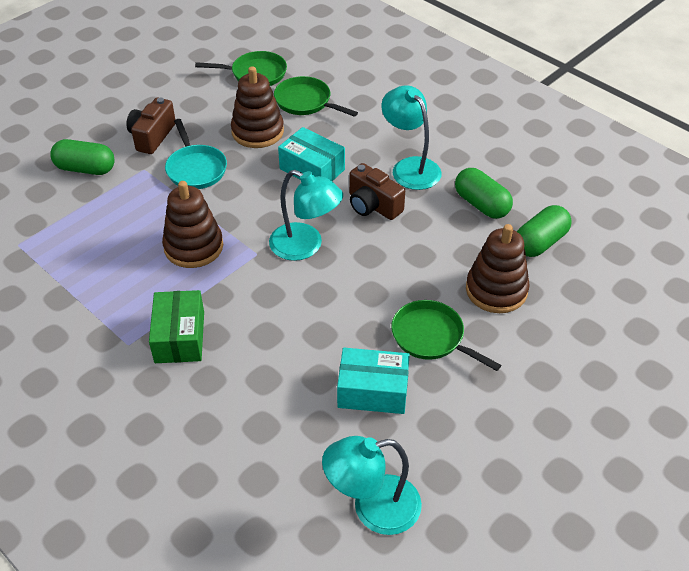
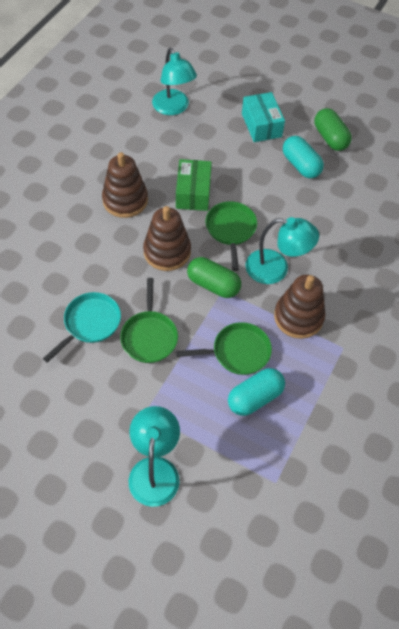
brown camera: [126,98,175,154] [349,163,405,220] = 2 -> none = 0
green capsule: [50,139,115,175] [455,168,513,219] [517,205,572,257] = 3 -> [187,257,241,298] [314,108,352,151] = 2
turquoise box: [278,127,345,181] [337,348,410,414] = 2 -> [242,92,285,142] = 1
turquoise capsule: none = 0 -> [228,368,285,416] [283,136,324,178] = 2

